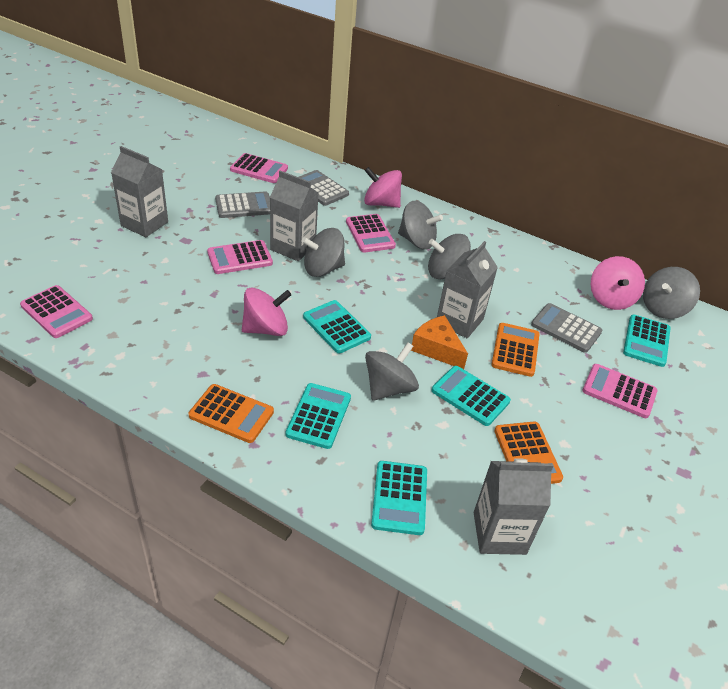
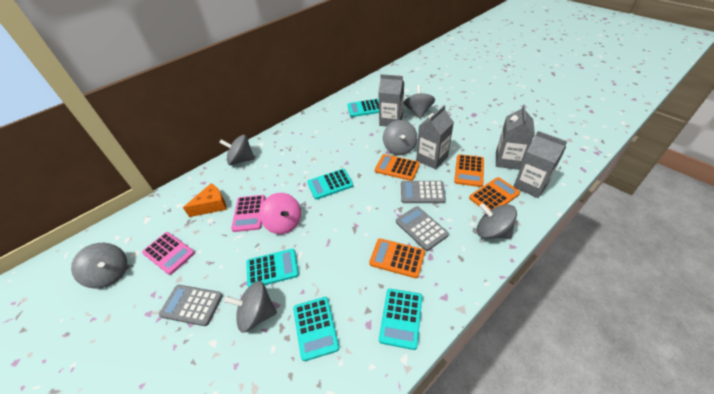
grey spinning top: [302,228,345,277] [365,342,419,400] [398,201,443,250] [428,234,471,279] [643,267,700,319] = 5 -> [71,243,127,289] [219,135,255,165] [224,281,277,333] [383,120,417,155] [404,85,435,119] [477,203,517,239] = 6
orange calculator: [189,384,274,443] [491,323,540,377] [494,421,563,484] = 3 -> [369,238,425,278] [375,154,420,181] [454,154,484,187] [469,177,520,210] = 4
pink calculator: [20,285,93,338] [207,240,273,274] [230,153,288,183] [346,214,396,253] [582,364,658,418] = 5 -> [142,232,195,275] [231,195,265,232] = 2
pink spinning top: [242,288,291,336] [364,167,402,208] [591,256,645,310] = 3 -> [260,193,301,234] = 1

